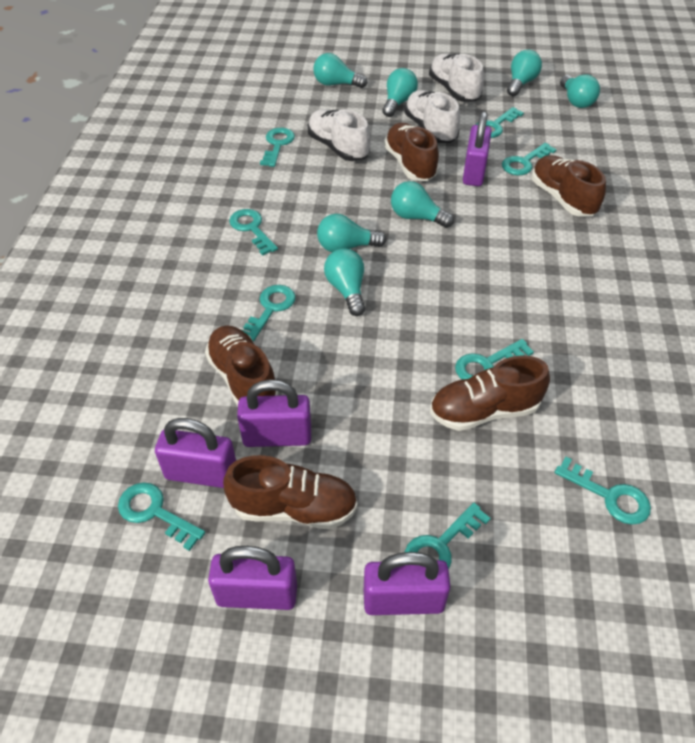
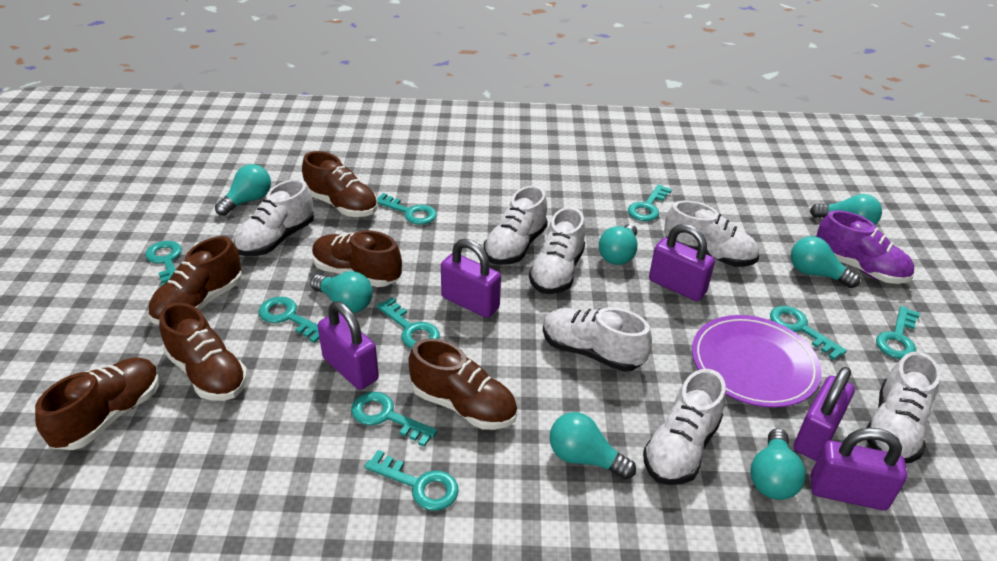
brown shoe: [205,325,279,406] [223,455,358,529] [384,123,439,181] [430,355,550,431] [532,155,606,217] = 5 -> [35,357,160,450] [148,236,242,325] [159,302,248,401] [302,151,378,217] [312,230,402,287] [409,338,517,430] = 6
purple plate: none = 0 -> [692,315,822,408] = 1
purple shoe: none = 0 -> [816,210,914,284] = 1
white shoe: [308,109,371,161] [404,90,460,143] [429,53,484,102] = 3 -> [234,179,314,256] [484,185,548,265] [529,207,585,294] [543,307,652,372] [643,369,726,485] [664,200,759,267] [867,351,940,463] = 7

